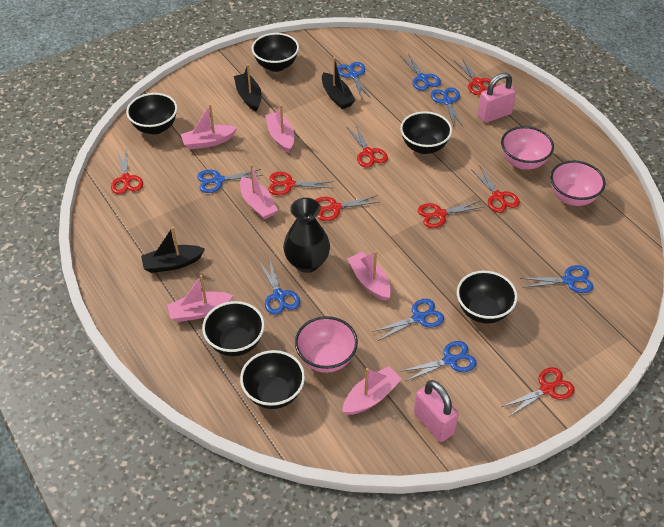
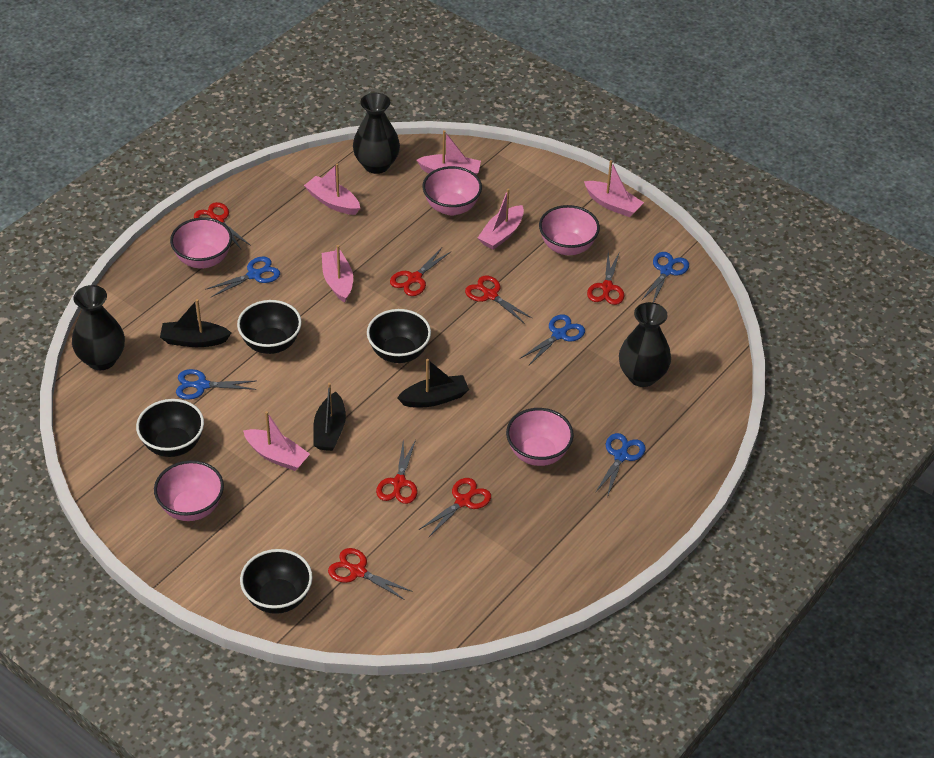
black bowl: [126,93,177,135] [202,301,265,356] [240,350,305,409] [252,33,299,72] [400,111,452,154] [457,271,518,323] = 6 -> [136,399,204,457] [237,300,302,354] [240,549,313,614] [367,309,431,363] = 4
black vase: [283,198,330,273] = 1 -> [72,285,125,370] [353,93,400,174] [619,302,671,387] = 3
blue scissors: [197,169,263,193] [259,258,300,315] [338,62,371,99] [372,299,444,341] [400,53,441,91] [400,341,477,381] [431,88,464,128] [520,265,593,293] = 8 -> [176,369,256,400] [205,257,280,297] [521,314,585,365] [595,433,646,497] [641,252,689,303] = 5
pink bowl: [295,316,358,373] [501,126,554,170] [550,161,606,206] = 3 -> [154,460,224,521] [170,218,232,268] [422,166,482,216] [506,408,574,466] [539,205,600,255] = 5
pink padlock: [414,380,459,442] [478,73,516,123] = 2 -> none = 0
red scissors: [111,149,143,194] [268,172,334,195] [316,195,379,221] [347,125,388,168] [418,200,483,228] [455,58,496,95] [471,166,520,213] [502,367,575,416] = 8 -> [194,202,251,249] [328,548,411,600] [376,439,417,504] [390,248,451,296] [419,478,491,538] [465,276,533,324] [587,251,625,305] = 7

